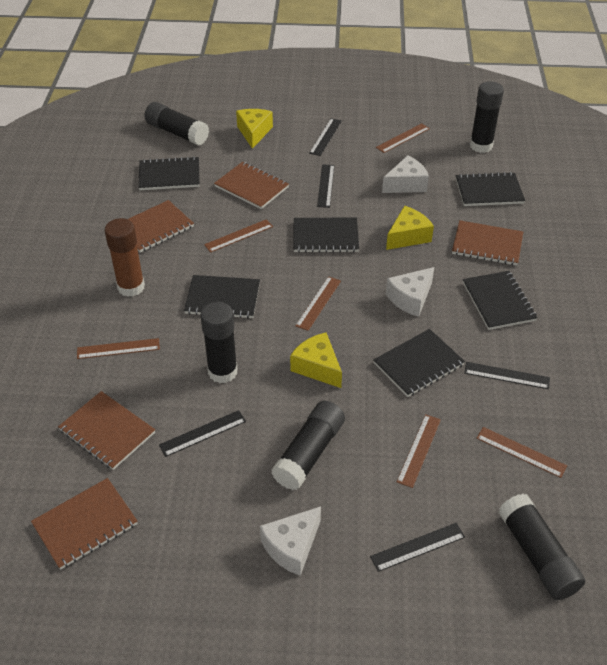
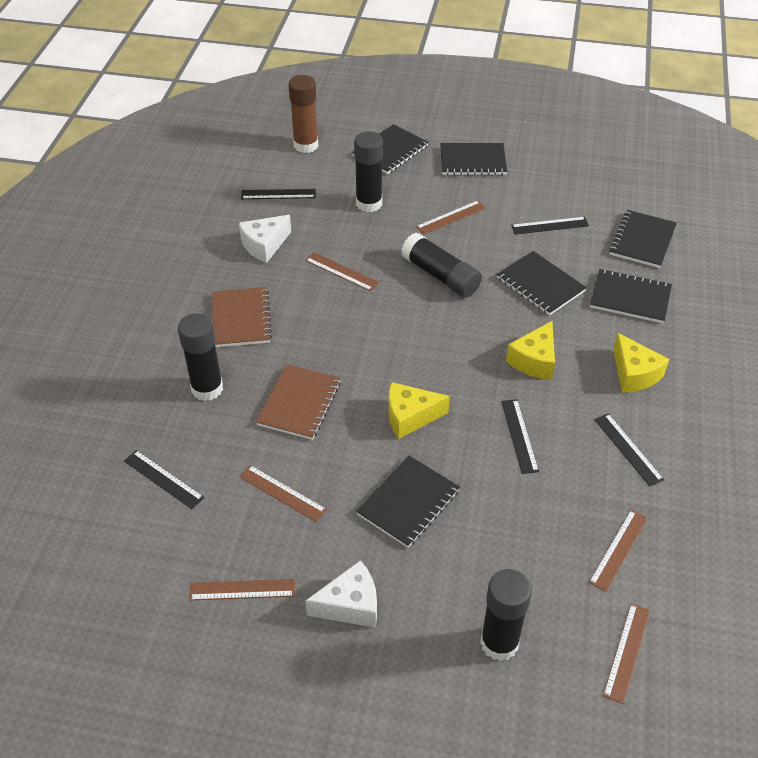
black glue stick: [144,102,209,145] [200,302,238,383] [271,401,345,490] [470,81,504,153] [498,493,585,600] = 5 -> [178,313,223,401] [354,131,383,212] [401,233,482,297] [480,569,532,661] = 4
brown notebook: [31,478,138,570] [58,391,155,470] [128,200,194,253] [214,162,289,209] [452,220,523,265] = 5 -> [212,287,272,347] [256,364,341,440] = 2
white cheese: [260,506,321,576] [382,155,429,193] [386,267,434,317] = 3 -> [239,215,291,263] [305,560,377,628] = 2

